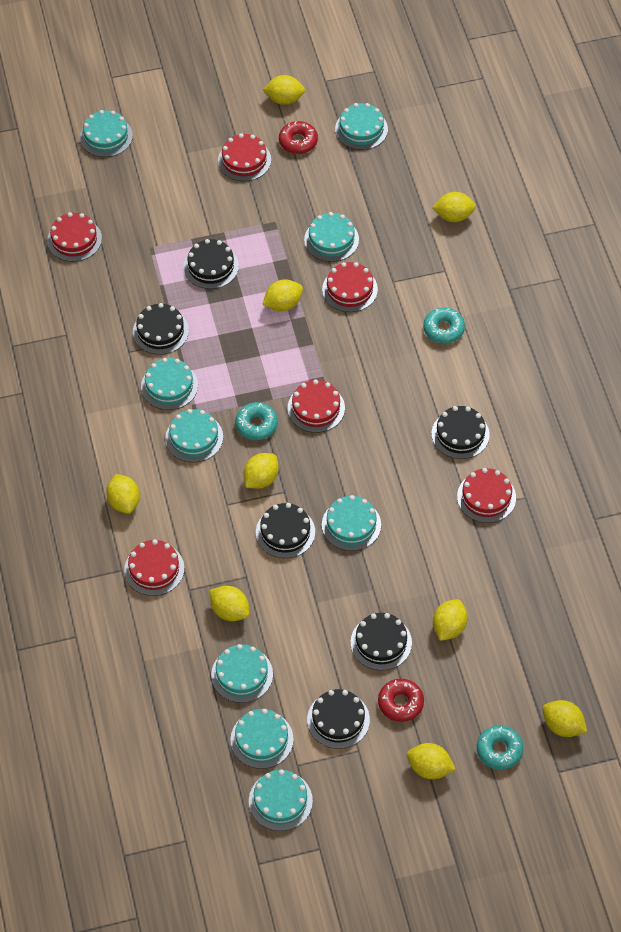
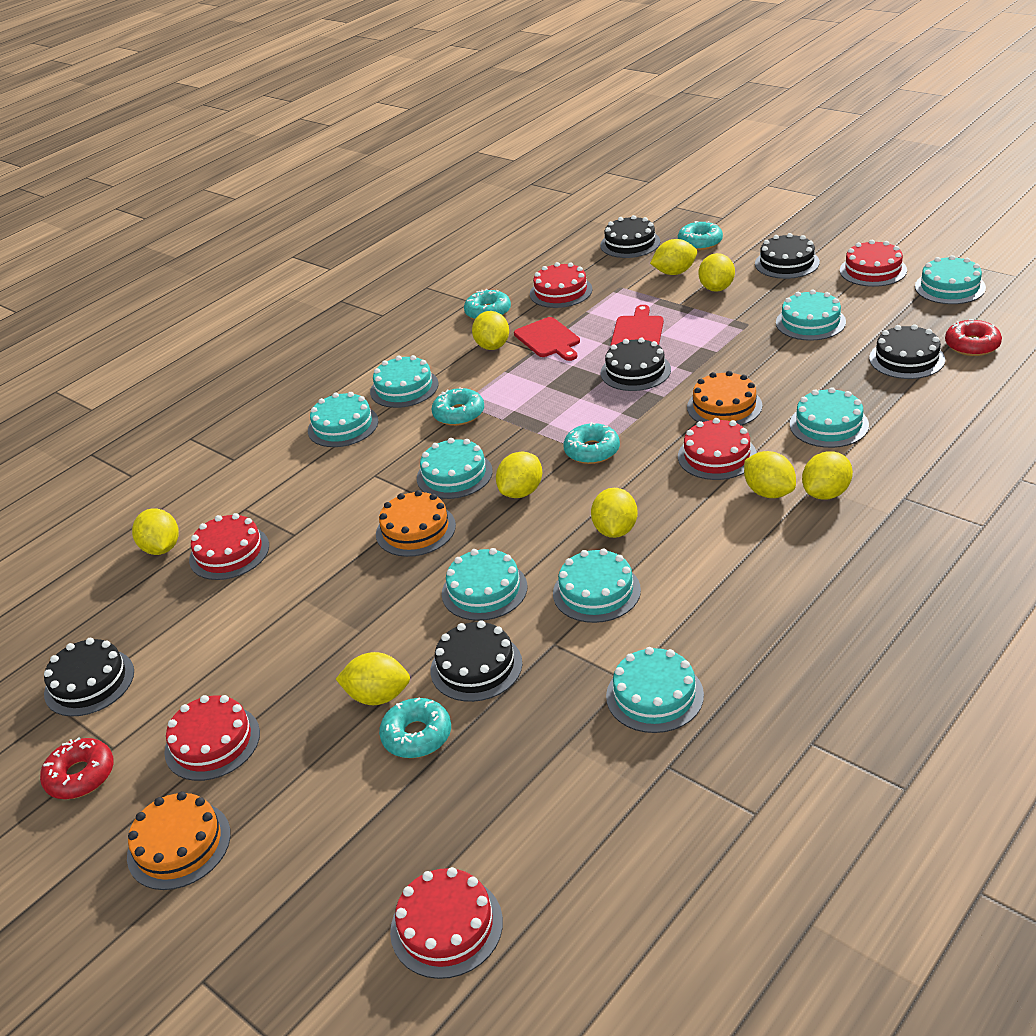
orange cake: none = 0 -> [127,792,231,890] [376,490,456,557] [687,371,762,426] = 3
red cutting board: none = 0 -> [514,317,580,361] [611,305,664,345] = 2
turquoise donut: [235,402,278,440] [423,307,465,344] [477,725,523,770] = 3 -> [379,698,451,758] [432,387,484,426] [464,289,511,320] [563,422,620,464] [678,221,723,250] = 5

